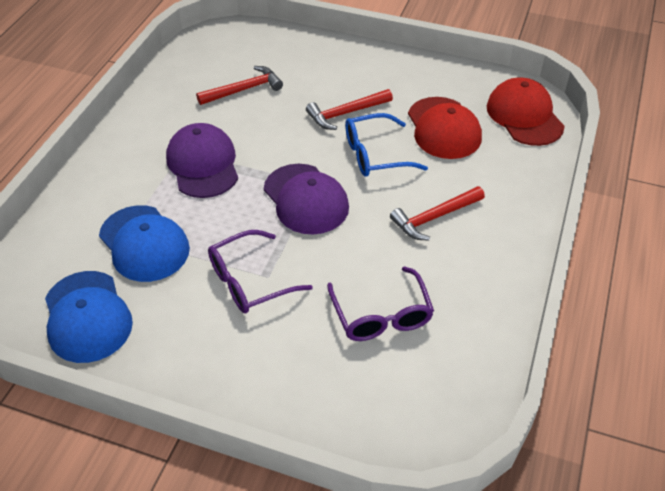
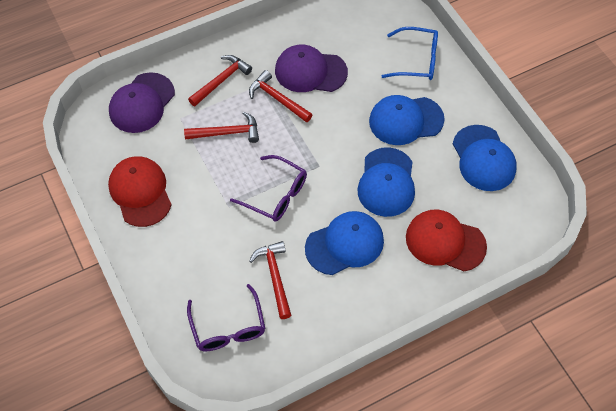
blue cap: [45,271,133,363] [99,205,190,282] = 2 -> [305,211,384,275] [358,147,415,217] [369,95,445,145] [453,125,517,191] = 4
red hammer: [196,66,283,105] [306,89,393,130] [390,186,485,240] = 3 -> [184,112,259,143] [188,55,252,106] [249,70,313,122] [249,241,291,319] = 4

